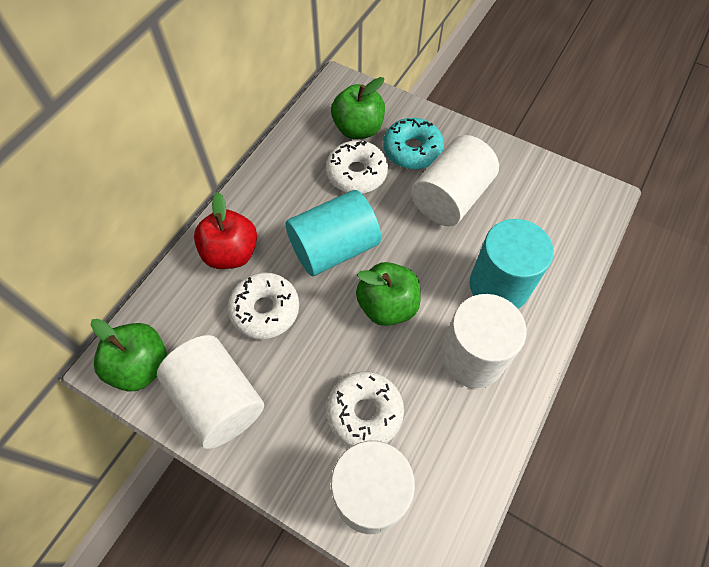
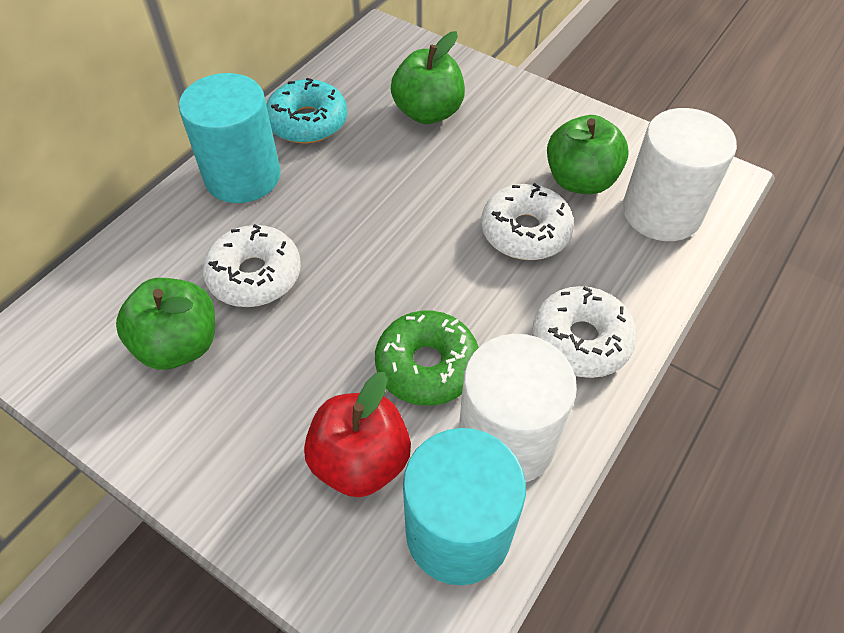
green donut: none = 0 -> [375,311,479,406] = 1
white cylinder: [157,335,264,449] [331,441,415,534] [411,135,499,226] [440,294,527,388] = 4 -> [459,334,577,482] [623,108,737,241] = 2

